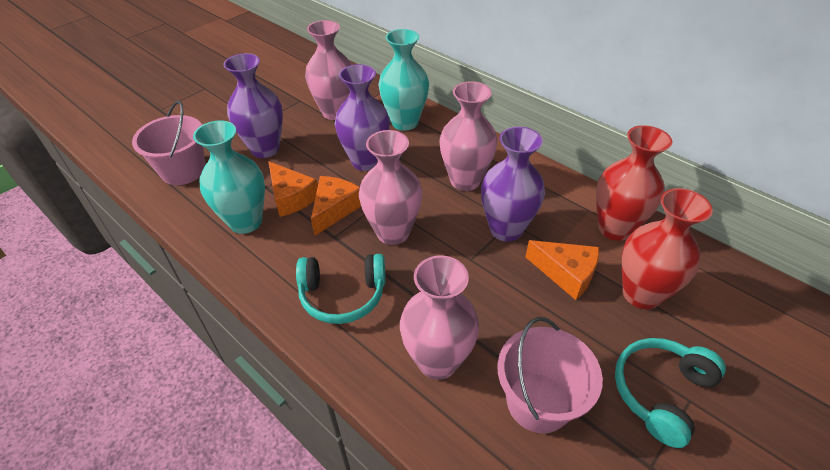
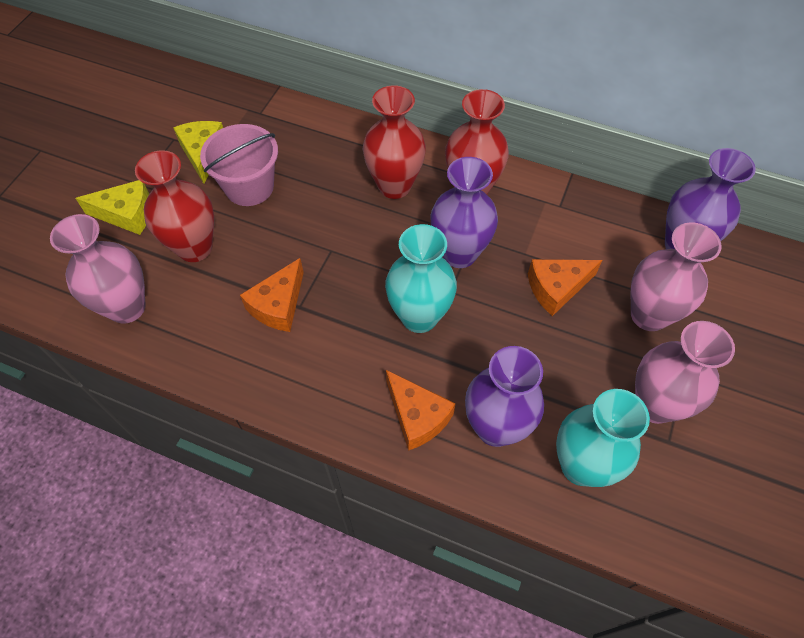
pink bucket: [132,100,205,185] [497,317,603,433] = 2 -> [200,124,278,206] = 1
pink vase: [305,20,352,120] [359,130,423,245] [400,255,479,380] [440,81,497,191] = 4 -> [50,214,146,324] [630,222,722,331] [635,321,735,424] = 3
red vase: [596,125,672,241] [622,188,713,309] = 2 -> [135,150,214,262] [363,85,426,199] [445,89,509,194] = 3
turquoise headphones: [296,254,386,324] [615,338,726,448] = 2 -> none = 0
yellow cheese: none = 0 -> [75,180,149,235] [173,121,223,184] = 2

